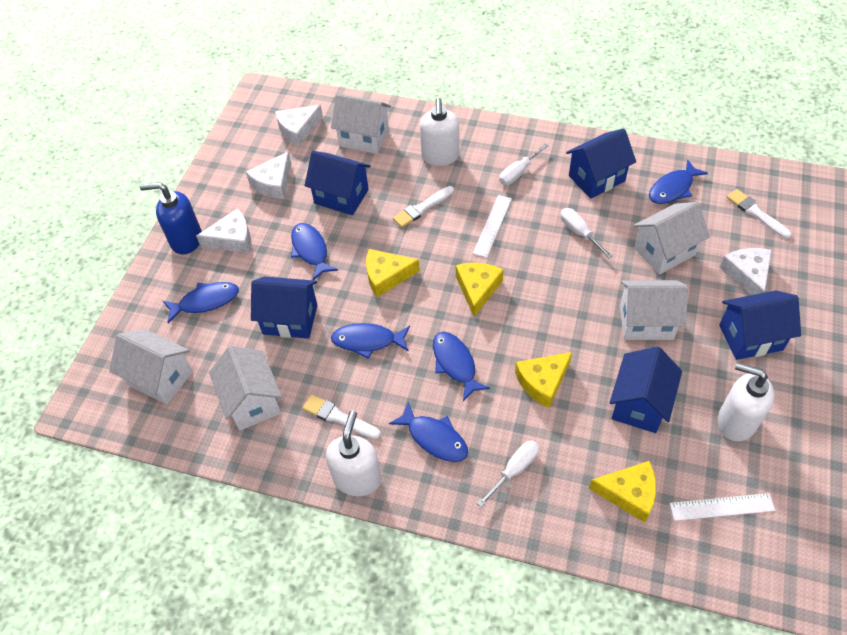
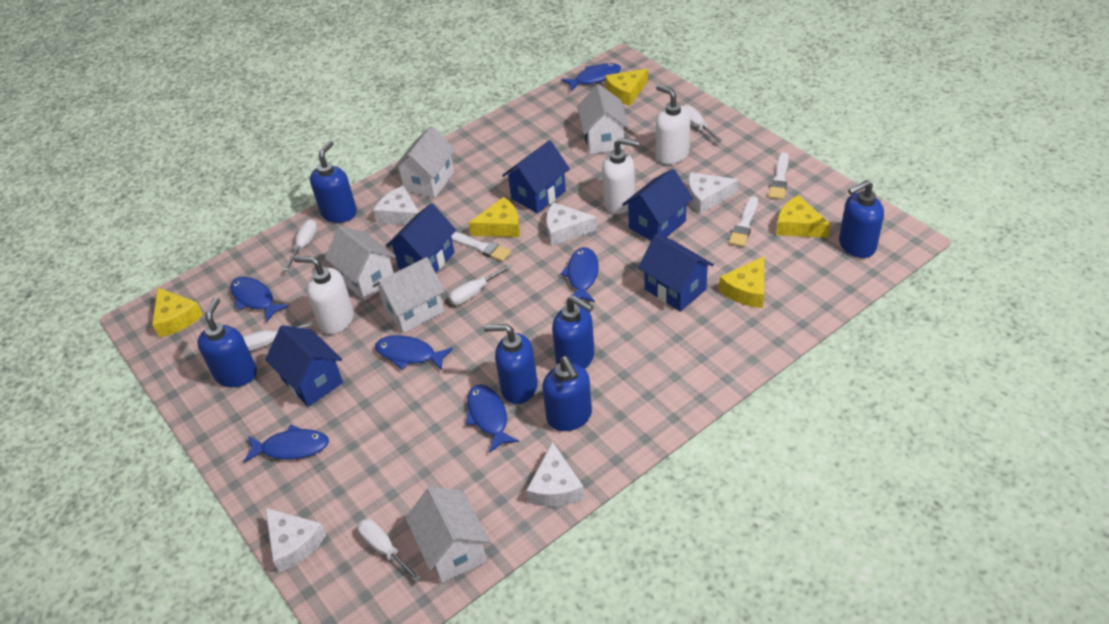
blue soap dispenser: [140,182,202,255] = 1 -> [197,298,257,387] [310,140,357,223] [484,324,538,404] [542,356,592,431] [552,295,595,369] [839,180,884,258] = 6
white cheese: [196,208,251,253] [246,152,291,199] [275,105,323,146] [719,248,772,295] = 4 -> [265,508,326,573] [373,186,419,225] [526,442,585,507] [546,202,597,246] [688,172,738,214] = 5
white ruler: [473,195,512,258] [670,493,775,521] = 2 -> none = 0
white screwdriver: [477,440,539,507] [499,144,548,185] [560,208,613,258] = 3 -> [243,321,313,351] [283,219,317,271] [358,519,421,582] [448,264,512,305] [684,105,722,142] = 5
yellow cheese: [366,249,420,297] [456,263,504,317] [515,352,572,408] [589,461,656,523] = 4 -> [152,288,203,337] [469,197,520,237] [605,69,648,106] [719,256,764,308] [776,195,831,238] = 5

